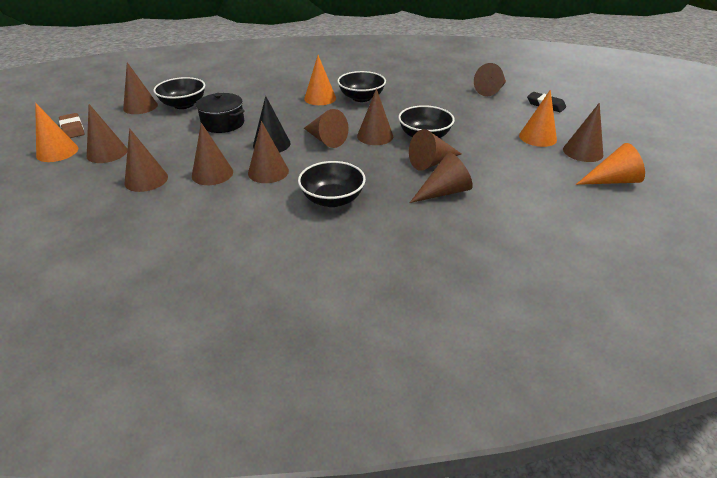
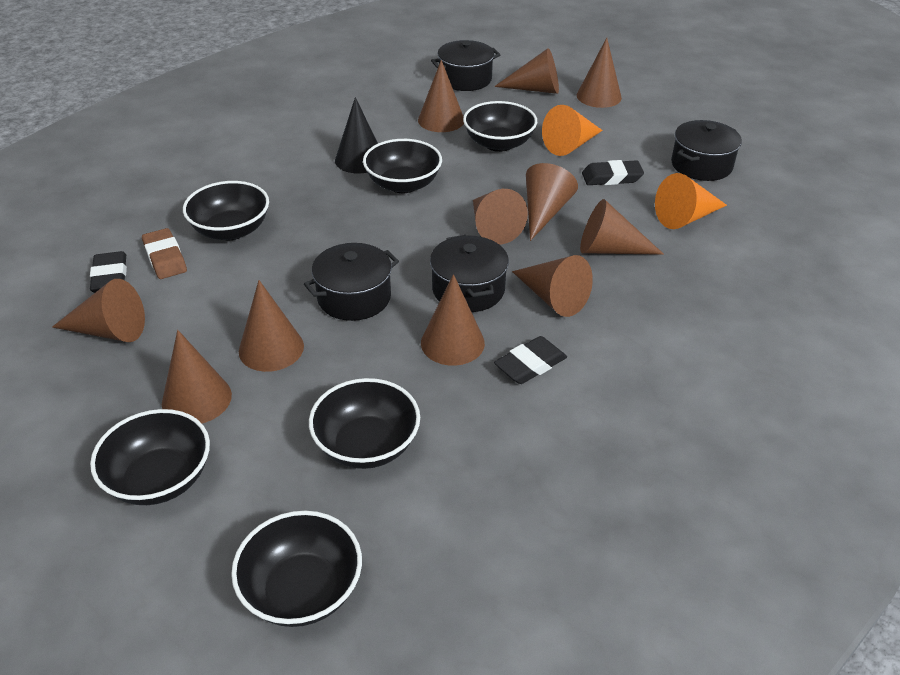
black bowl: [153,77,205,109] [298,161,366,207] [337,71,386,102] [398,105,455,138] = 4 -> [90,409,210,505] [183,181,269,240] [231,511,362,627] [309,378,420,469] [363,139,442,193] [463,101,537,152] = 6
black eraser: [527,92,566,112] = 1 -> [90,251,127,293] [494,336,567,384] [582,160,644,185] = 3
black pot: [196,93,245,133] = 1 -> [304,243,399,321] [430,235,509,312] [431,40,500,91] [671,120,742,181] = 4
orange cone: [35,103,78,162] [304,55,336,105] [519,90,557,147] [576,143,645,185] = 4 -> [542,105,603,156] [655,173,727,229] = 2

